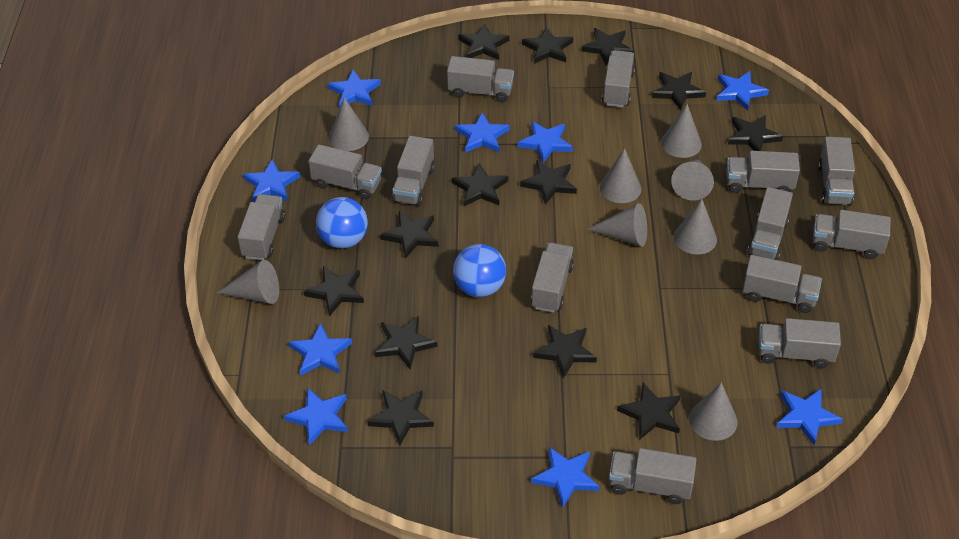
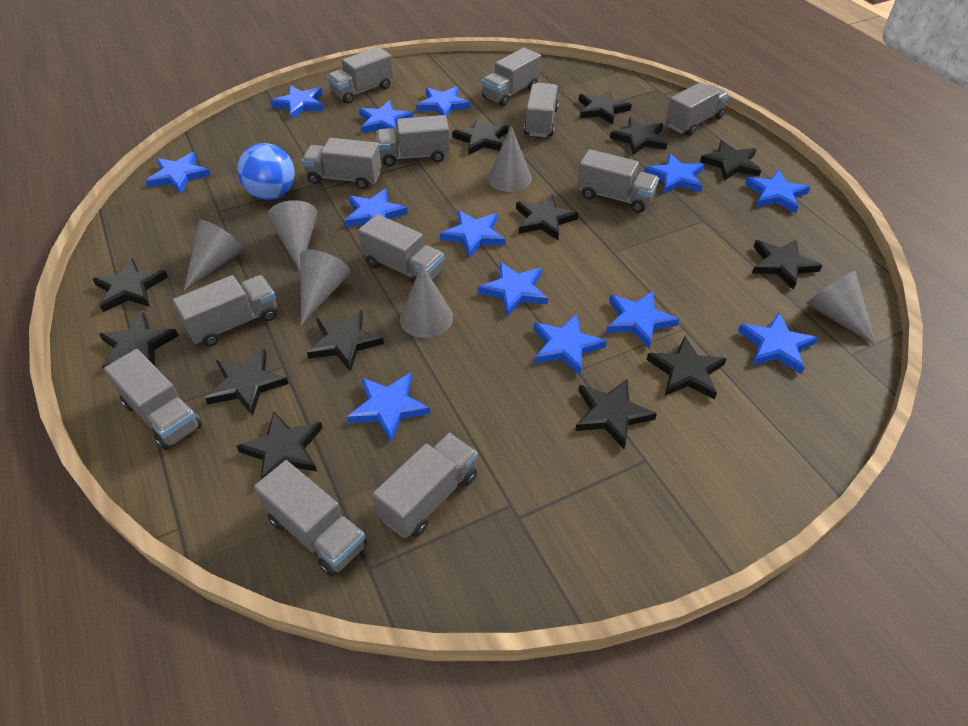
blue ball: [316,197,368,249] [453,244,506,297] = 2 -> [237,143,295,200] = 1
blue star: [243,159,300,202] [284,387,348,446] [289,323,352,376] [327,69,381,109] [455,112,510,153] [518,121,573,163] [531,447,600,508] [716,71,769,111] [776,388,843,445] = 9 -> [146,152,211,194] [270,85,324,119] [344,189,408,227] [347,373,430,442] [359,101,413,134] [416,86,471,117] [440,210,506,258] [478,262,548,317] [533,314,607,376] [606,291,679,349] [644,153,704,194] [738,313,818,374] [745,170,810,213] = 13
grey cone: [216,260,279,304] [329,97,369,151] [586,203,647,247] [600,148,642,203] [661,104,702,158] [671,159,714,201] [674,199,717,255] [689,382,738,441] = 8 -> [184,220,244,290] [267,200,318,270] [300,249,351,325] [400,265,453,338] [488,126,532,192] [806,271,877,346] = 6
grey truck: [237,194,285,260] [308,144,382,199] [392,136,435,206] [447,56,514,102] [531,242,574,313] [602,50,635,107] [609,448,696,504] [726,151,800,193] [742,255,822,313] [747,187,793,260] [758,318,841,368] [813,210,891,259] [818,137,855,206] = 13 -> [104,349,202,450] [173,275,277,347] [254,460,367,577] [302,138,381,189] [327,47,394,104] [358,214,444,285] [373,433,478,538] [376,115,450,166] [482,47,541,106] [524,83,559,137] [577,149,659,213] [666,82,729,136] = 12

